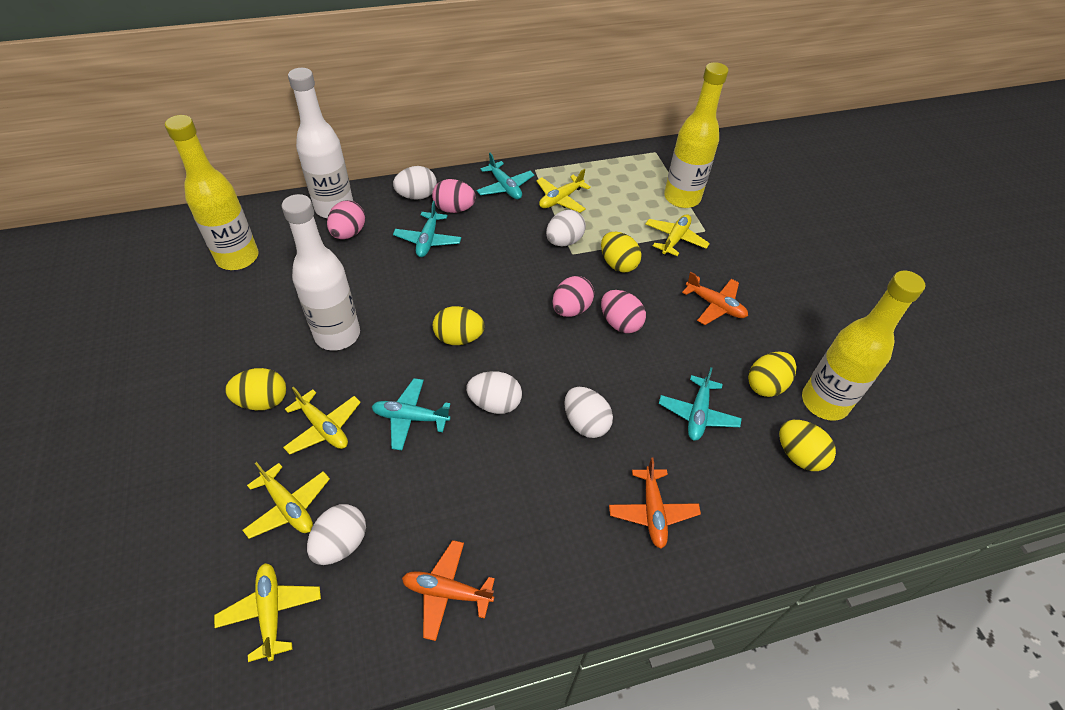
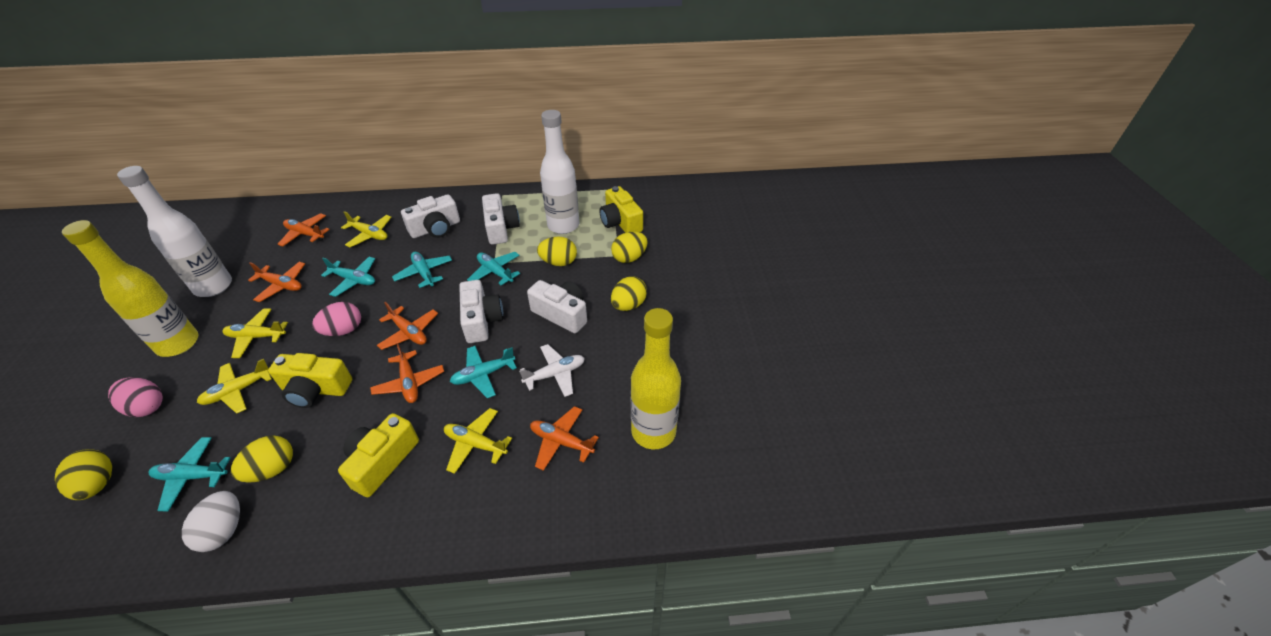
orange plane: [402,540,495,641] [609,458,701,549] [682,272,748,325] = 3 -> [248,262,305,302] [278,213,330,247] [370,343,444,403] [377,302,438,350] [530,406,599,471] = 5
pink egg: [327,200,365,239] [432,179,476,213] [553,276,594,317] [601,290,646,333] = 4 -> [108,377,163,417] [312,302,361,336] = 2
turquoise plane: [372,378,451,450] [393,201,461,257] [477,153,534,199] [659,367,742,441] = 4 -> [149,437,231,511] [321,257,375,297] [392,252,452,288] [450,346,517,398] [467,252,520,285] = 5
white camera: none = 0 -> [401,194,460,238] [459,280,503,343] [482,193,520,245] [527,280,587,333] = 4
white egg: [307,504,366,565] [393,166,437,200] [466,371,522,414] [546,210,586,246] [564,387,613,438] = 5 -> [182,491,240,552] = 1
white plane: none = 0 -> [519,344,585,397] = 1
yellow bottle: [165,115,259,270] [664,62,728,208] [802,271,925,421] = 3 -> [62,220,198,357] [631,308,681,449] = 2
yellow camera: none = 0 -> [268,353,352,408] [338,413,419,497] [599,186,643,233] = 3
yellow plane: [214,563,321,662] [242,462,330,539] [283,387,361,454] [536,169,591,213] [645,214,710,256] = 5 -> [197,359,272,414] [222,308,288,358] [341,211,392,247] [444,408,512,474] = 4

